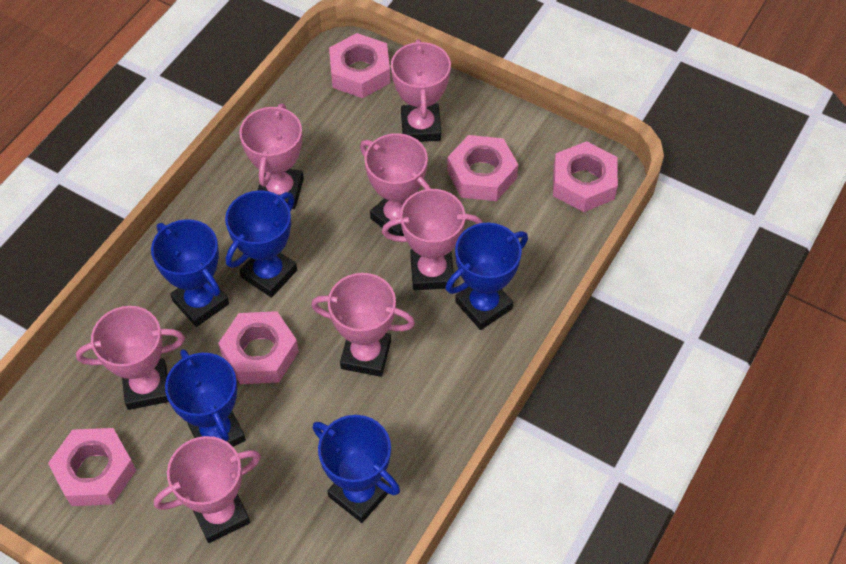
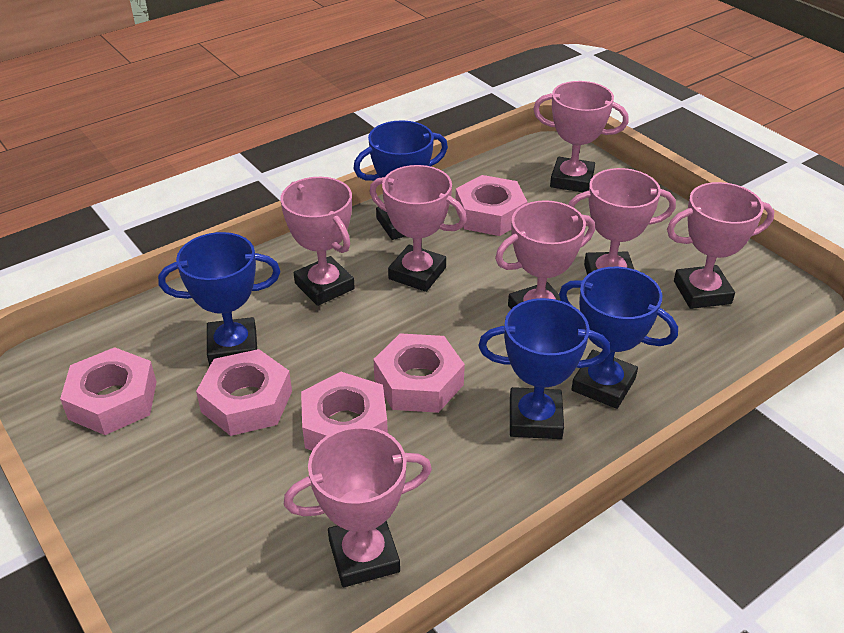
blue trophy: [151,219,229,327] [165,349,246,447] [225,190,297,298] [313,415,400,523] [446,223,528,330] = 5 -> [158,232,280,366] [353,120,448,240] [478,298,610,439] [559,267,678,409] = 4

